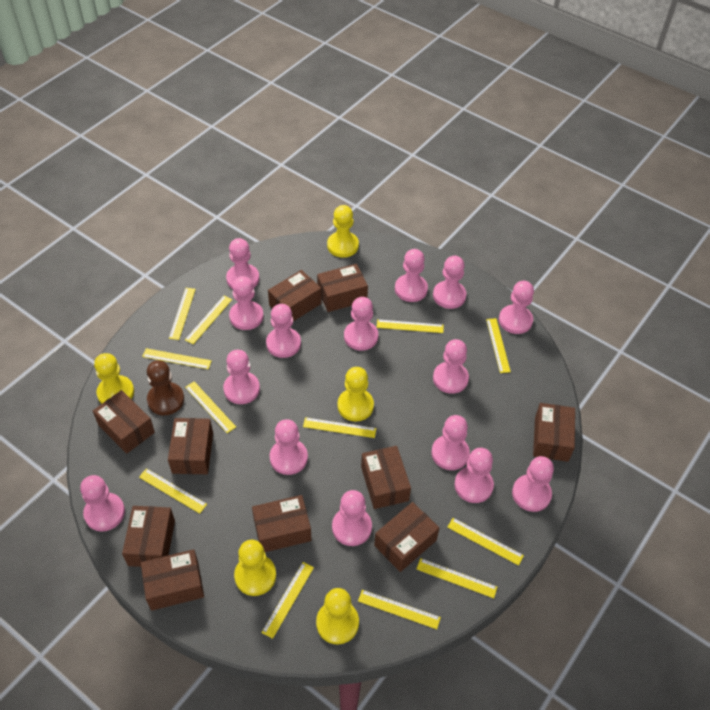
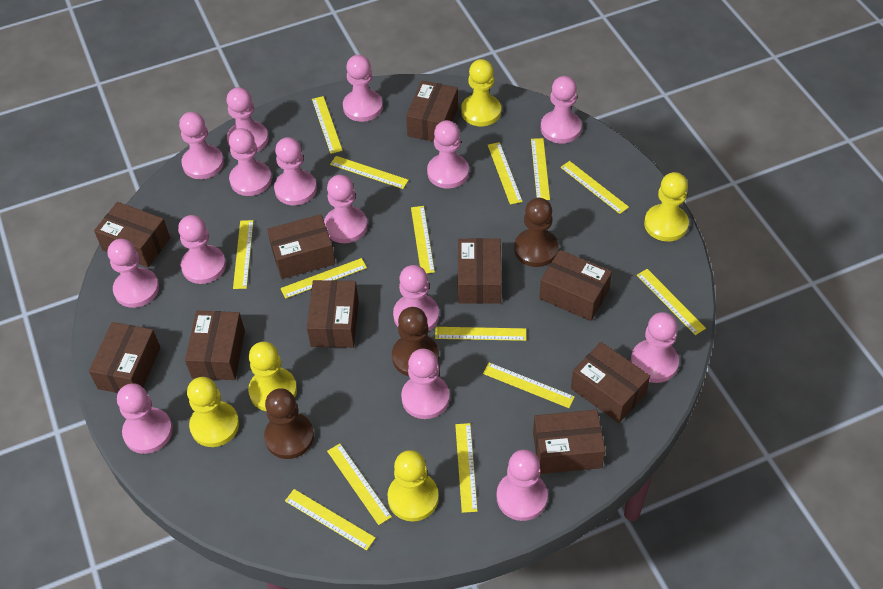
brown pawn: [147,360,184,415] = 1 -> [264,388,314,459] [392,307,439,376] [514,198,559,267] = 3
yellow ruler: [139,468,207,514] [142,348,212,369] [169,288,196,340] [185,296,232,344] [185,381,236,433] [261,562,314,639] [303,417,376,438] [358,590,441,629] [377,319,444,333] [417,558,497,598] [447,518,524,566] [486,318,511,373] = 12 -> [233,220,253,289] [281,258,367,299] [285,489,376,551] [312,96,343,154] [327,444,392,525] [330,156,409,189] [411,206,435,273] [435,327,526,341] [455,423,478,513] [483,363,575,408] [488,142,523,205] [531,138,550,200] [560,161,629,214] [637,269,706,335] = 14

